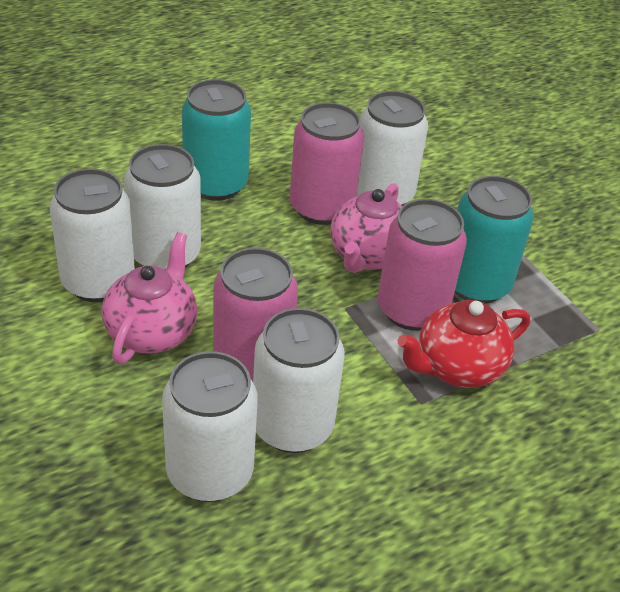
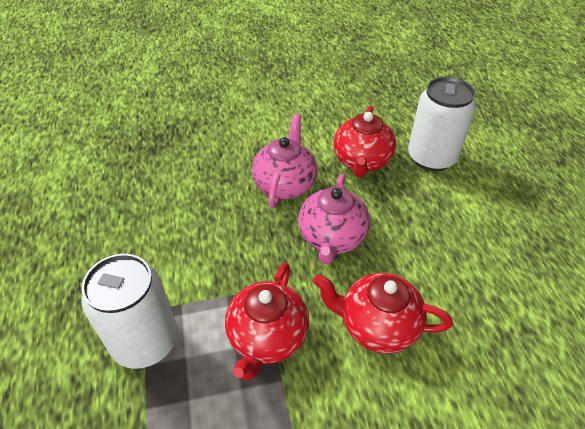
pink can: [213,248,298,381] [290,103,364,225] [378,199,467,331] = 3 -> none = 0
red teapot: [398,300,530,388] = 1 -> [225,263,309,380] [313,273,453,354] [333,106,396,177] = 3
turquoise can: [182,79,251,201] [455,176,534,304] = 2 -> none = 0
white can: [50,168,135,302] [124,144,201,270] [162,351,258,502] [253,308,345,453] [357,91,428,206] = 5 -> [81,254,178,369] [408,77,476,171] = 2

